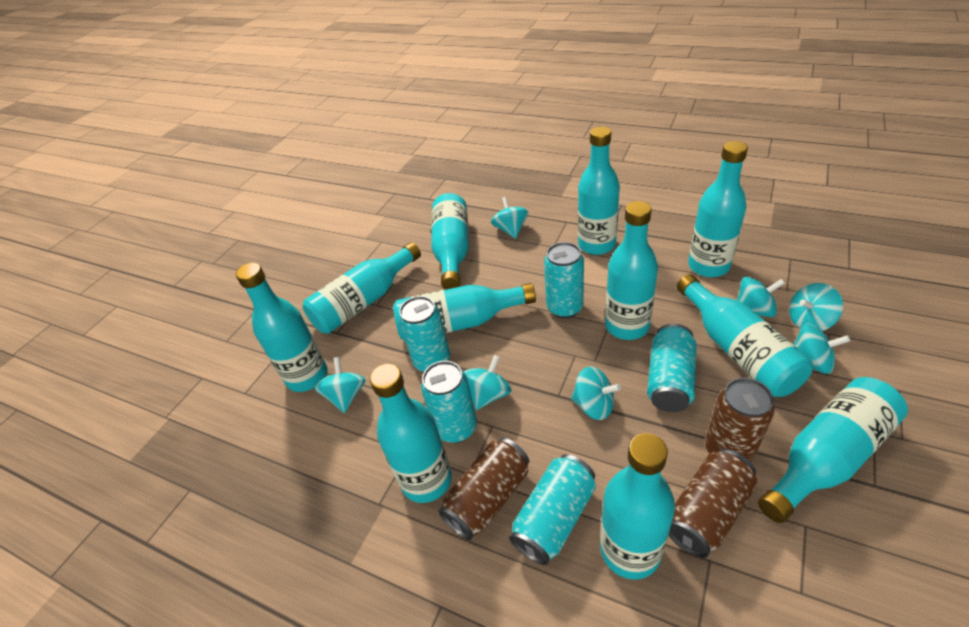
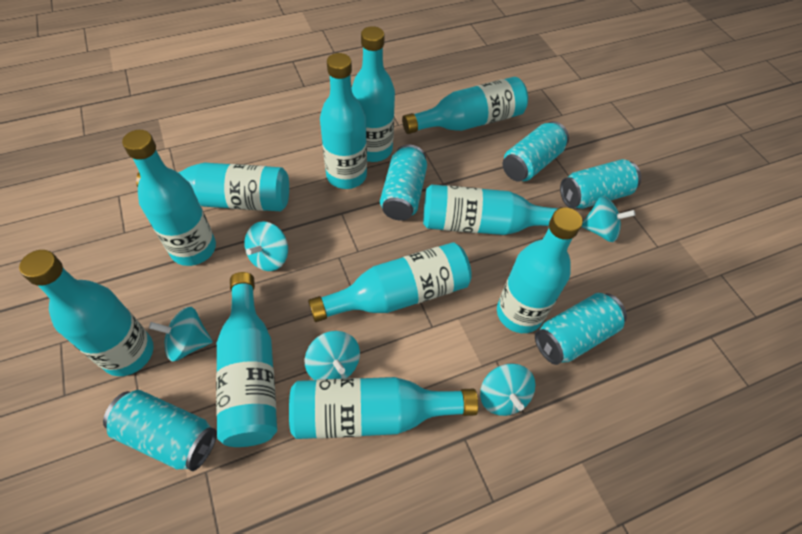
brown can: [438,438,529,540] [669,449,757,558] [705,378,775,462] = 3 -> none = 0
turquoise spinning top: [315,357,366,413] [464,355,511,410] [491,197,528,239] [571,366,621,420] [737,277,785,317] [789,283,843,331] [793,323,851,374] = 7 -> [149,307,213,361] [244,221,288,271] [305,331,360,380] [480,363,535,416] [581,196,635,242] = 5

